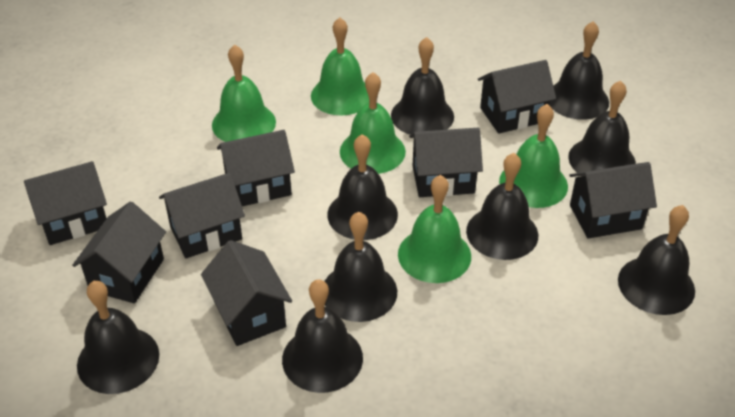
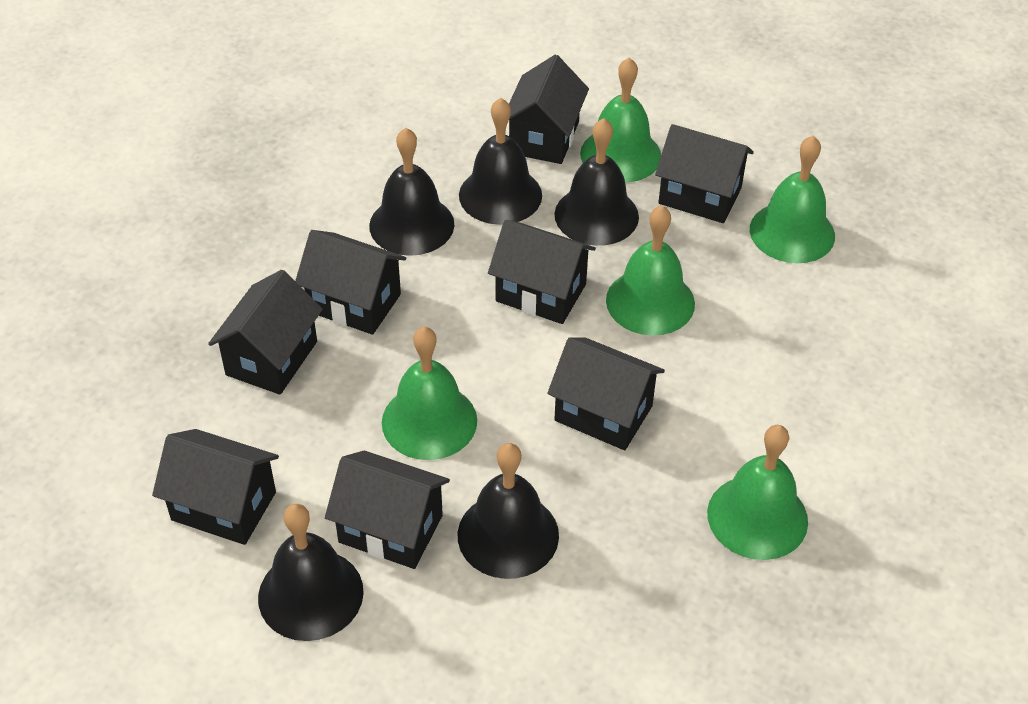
black bell: [77,281,159,394] [282,279,363,393] [325,212,397,322] [327,134,398,240] [391,37,454,135] [466,153,538,260] [549,21,609,120] [568,81,636,176] [618,205,695,315] = 9 -> [258,504,364,641] [369,128,455,256] [458,443,559,579] [459,98,542,225] [554,118,639,246] = 5

